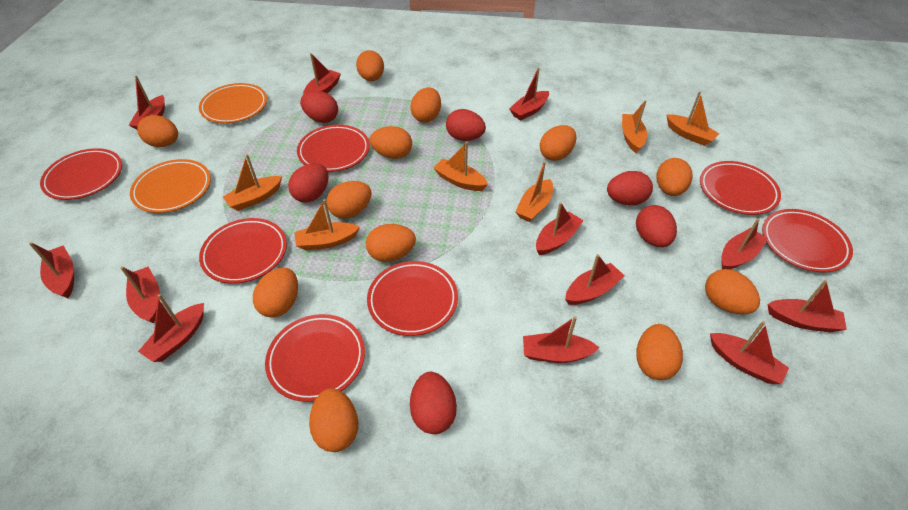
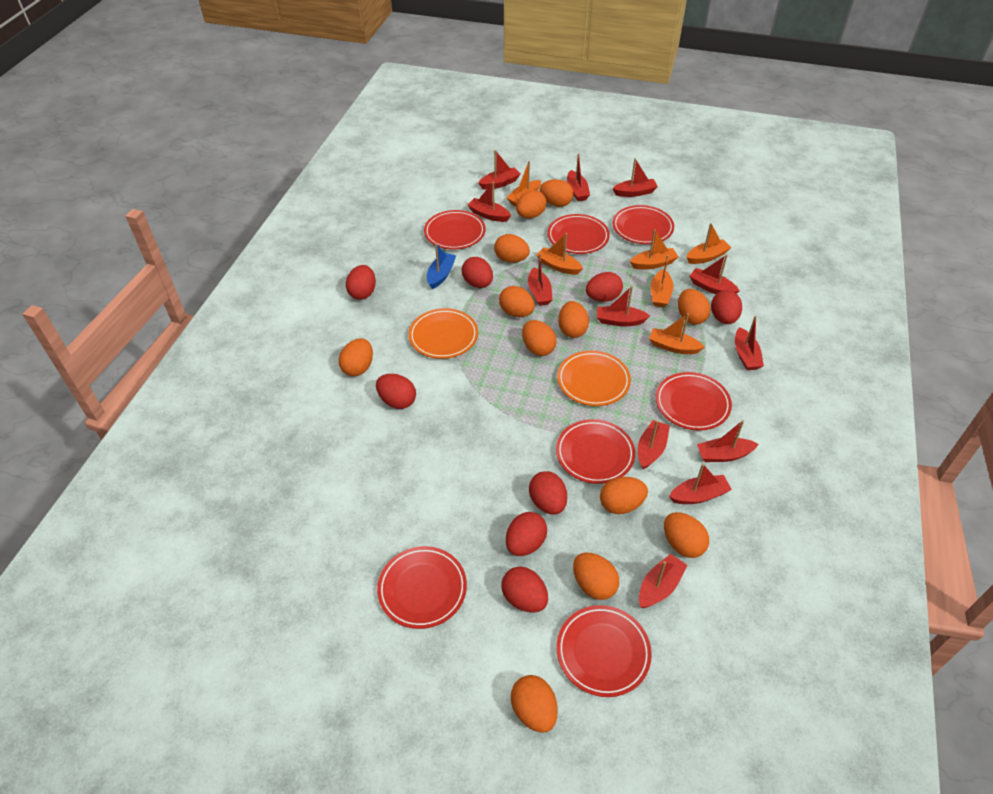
blue boat: none = 0 -> [427,243,456,289] = 1
red egg: [288,163,329,203] [300,91,338,123] [410,372,457,434] [446,109,486,141] [607,171,653,205] [636,205,677,247] = 6 -> [346,265,376,300] [376,374,416,409] [462,257,493,288] [501,566,548,613] [506,512,547,556] [529,471,567,515] [586,272,623,302] [711,290,742,324] = 8

